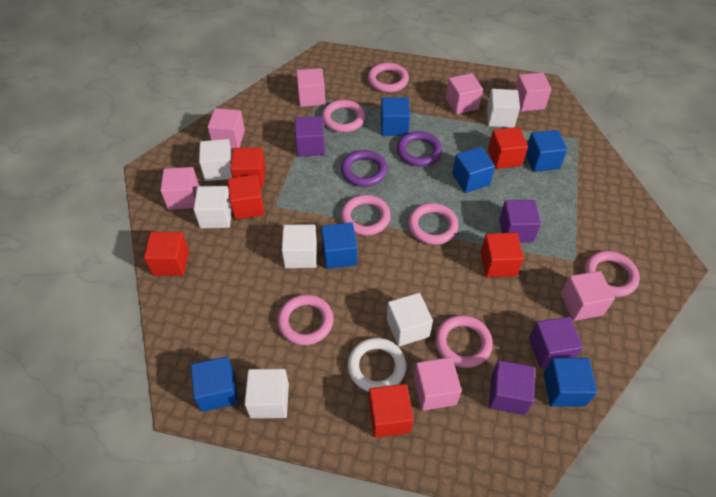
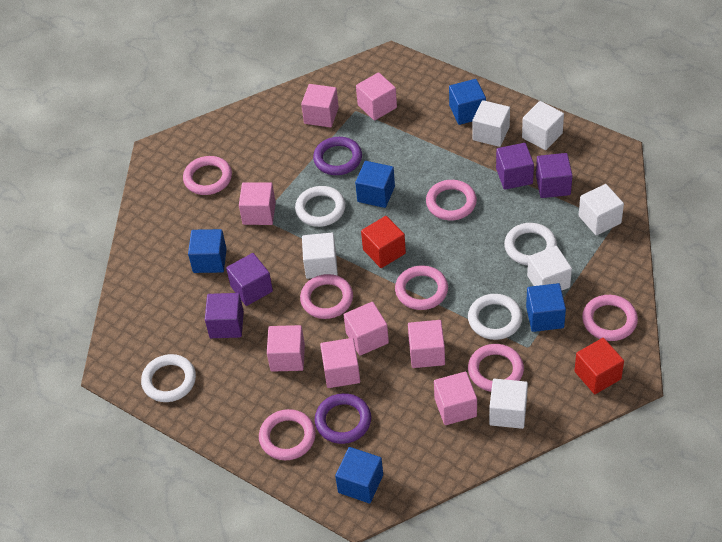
blue cube: [191,357,238,412] [321,222,357,269] [381,98,410,136] [452,147,495,193] [526,130,567,172] [544,358,597,407] = 6 -> [188,229,227,273] [335,447,383,503] [355,161,395,208] [449,79,486,125] [526,283,566,332] = 5
pink cube: [160,167,199,210] [208,108,245,148] [296,68,325,107] [414,357,462,411] [446,73,483,114] [515,72,552,112] [561,271,615,321] = 7 -> [239,182,276,225] [267,325,305,372] [301,84,339,127] [320,338,360,388] [344,302,389,356] [356,72,397,121] [408,320,445,368] [434,372,477,425] = 8
red cube: [144,232,189,276] [228,175,264,220] [230,148,266,188] [369,384,414,438] [481,233,524,278] [488,127,528,169] = 6 -> [361,216,406,268] [574,338,624,394] = 2
white ring: [348,338,406,392] = 1 -> [141,354,196,402] [295,186,346,227] [468,294,522,340] [504,223,557,265] = 4

